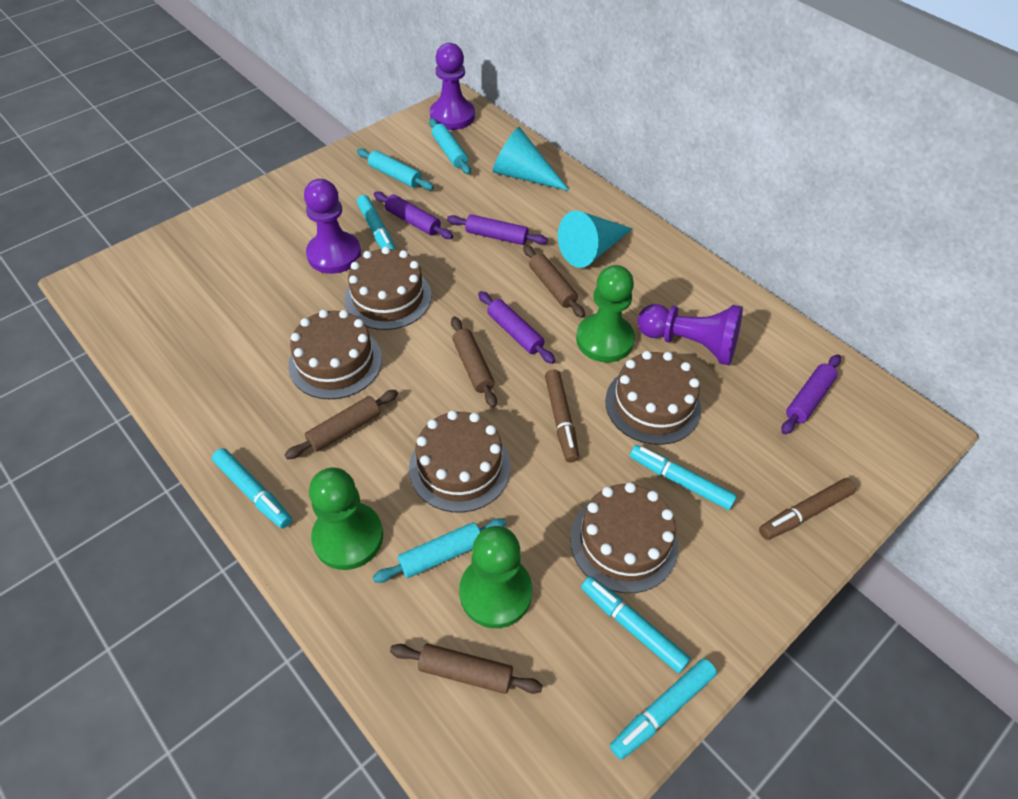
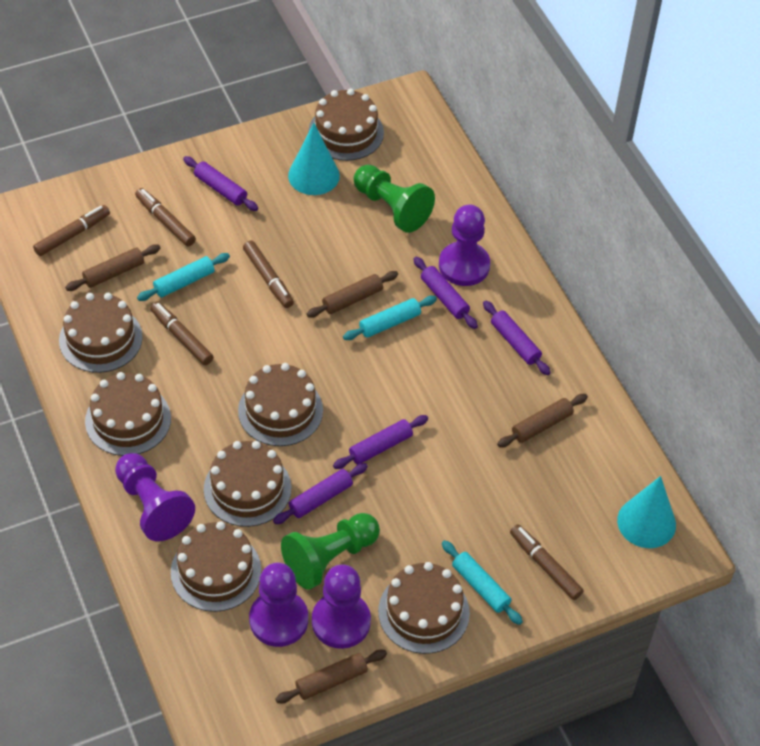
brown cake: [288,310,382,399] [344,247,432,330] [409,410,511,513] [570,482,678,593] [605,351,701,445] = 5 -> [59,293,143,373] [85,372,171,456] [171,521,261,612] [204,441,291,527] [238,363,323,446] [308,89,384,161] [378,562,470,654] = 7
brown marker: [545,370,579,462] [759,478,856,540] = 2 -> [33,205,110,256] [135,188,196,247] [150,302,213,365] [243,241,294,308] [510,524,584,600] = 5
green pawn: [309,468,383,570] [459,526,532,628] [576,265,635,363] = 3 -> [281,513,380,590] [354,165,435,233] = 2
purple pawn: [304,179,361,274] [430,43,475,130] [637,304,743,365] = 3 -> [115,453,195,541] [249,563,308,647] [312,564,371,649] [439,204,490,286] = 4
purple rolling pin: [374,191,453,239] [447,214,548,245] [478,291,555,364] [781,354,841,435] = 4 -> [183,156,258,211] [273,463,368,524] [333,415,428,469] [413,257,478,329] [483,301,550,375] = 5
turquoise marker: [212,448,292,528] [357,195,396,250] [581,576,691,673] [610,658,717,759] [630,445,737,510] = 5 -> none = 0

